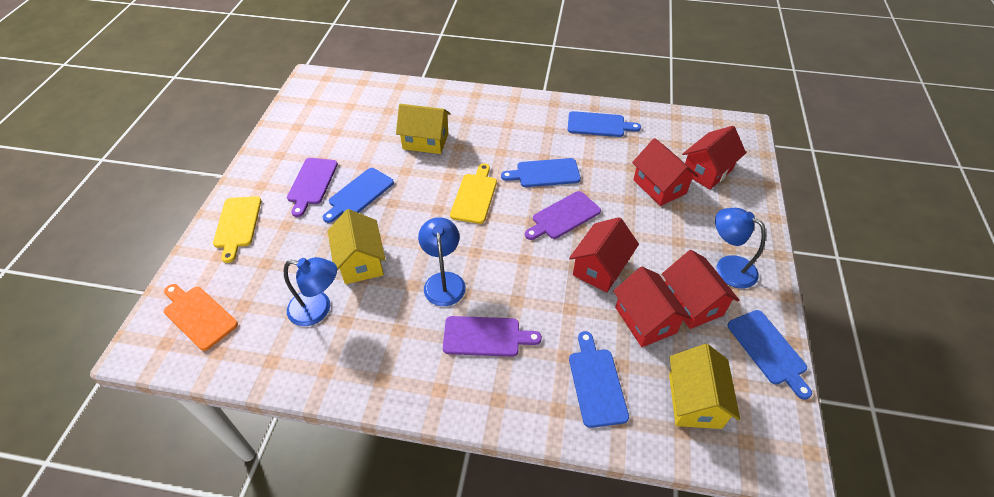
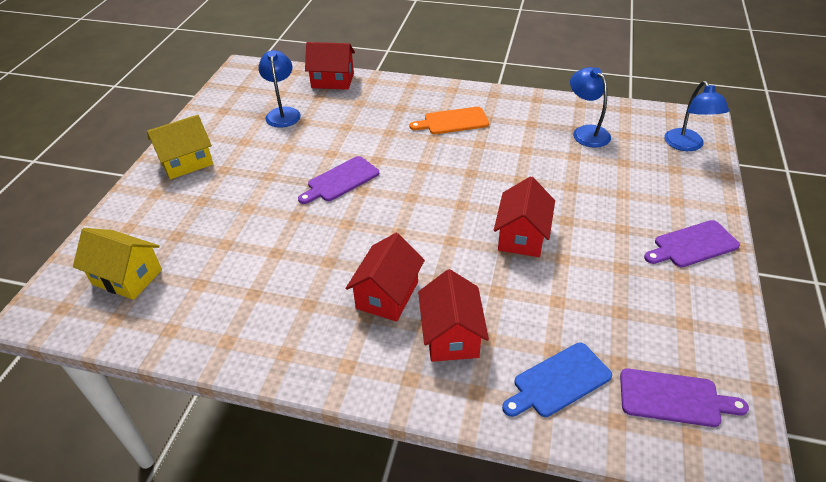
blue cutting board: [323,168,394,223] [501,158,581,187] [568,111,641,137] [569,331,629,428] [727,310,812,400] = 5 -> [502,343,612,417] = 1
red house: [569,217,639,292] [613,267,691,347] [632,138,698,206] [662,250,739,329] [682,126,746,190] = 5 -> [305,42,355,90] [345,233,425,322] [418,269,489,362] [494,176,555,257] = 4
yellow cutting board: [213,196,261,263] [450,163,497,224] = 2 -> none = 0
yellow house: [328,209,386,284] [396,104,451,154] [669,344,740,429] = 3 -> [73,228,162,300] [147,115,213,179] = 2

